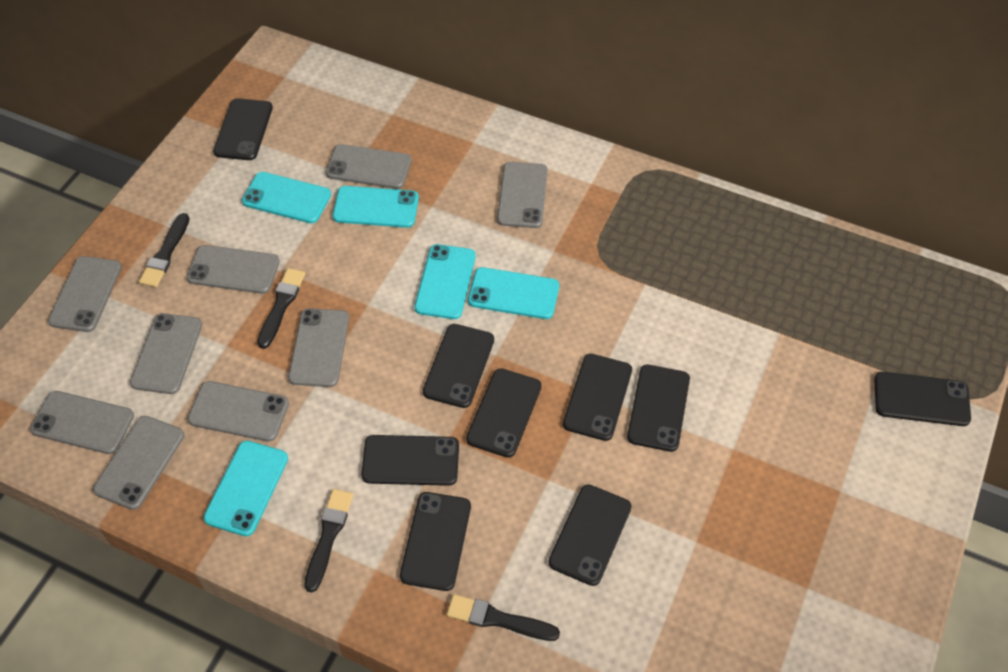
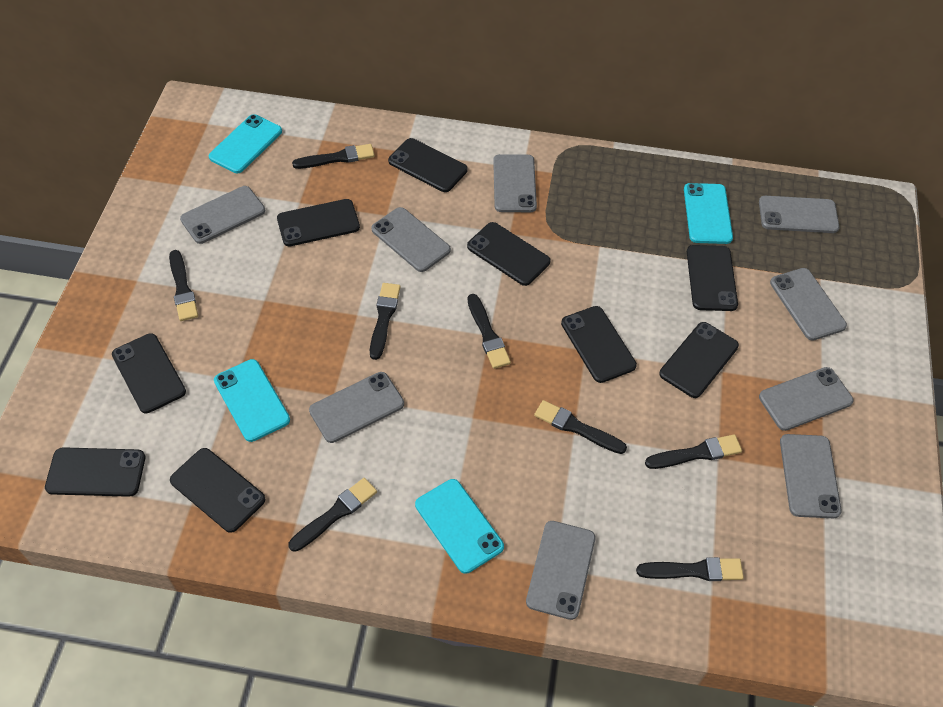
black brush: [139,213,190,287] [257,268,305,349] [304,489,353,592] [447,594,560,641] = 4 -> [169,250,198,321] [288,478,377,552] [292,144,375,169] [370,283,401,360] [467,294,511,369] [534,400,627,454] [636,557,744,581] [645,434,742,469] = 8
turquoise phone: [203,440,288,536] [242,172,331,223] [332,186,419,228] [414,244,476,319] [468,267,559,319] = 5 -> [209,114,282,173] [214,359,290,442] [415,479,504,574] [684,183,733,244] = 4

